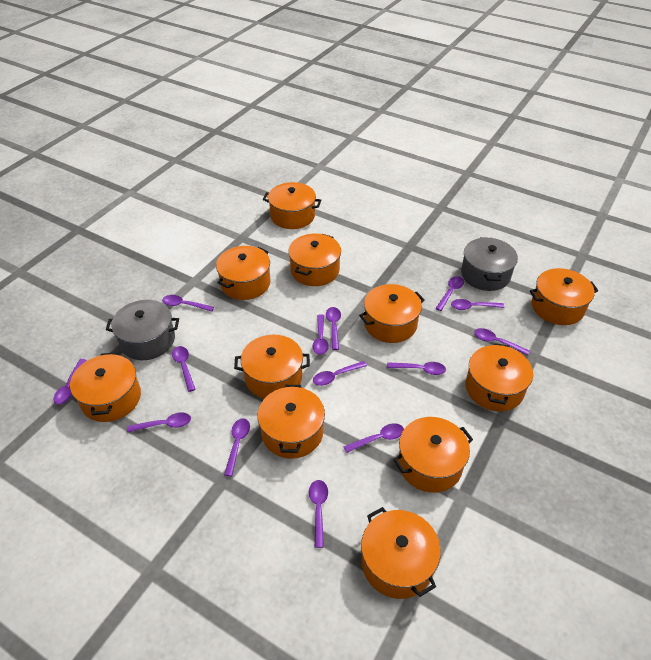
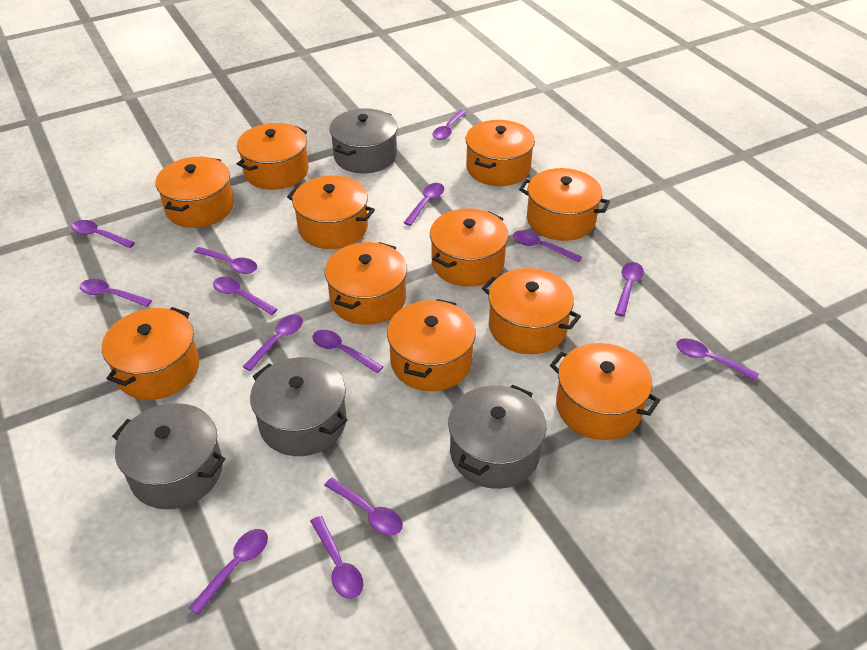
grey pot: [106,300,179,360] [461,237,518,291] = 2 -> [112,403,225,509] [250,357,347,456] [329,108,398,173] [448,385,546,489] = 4

